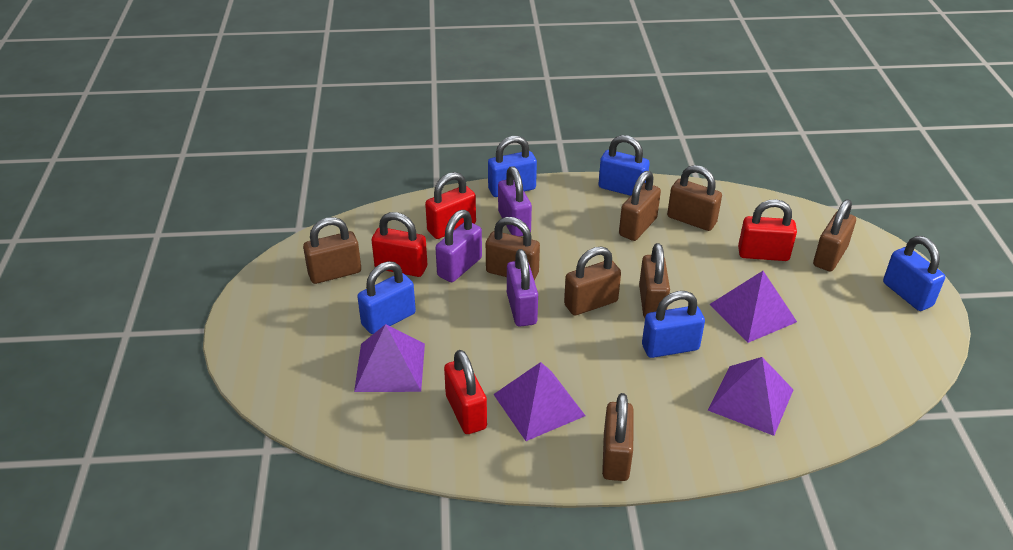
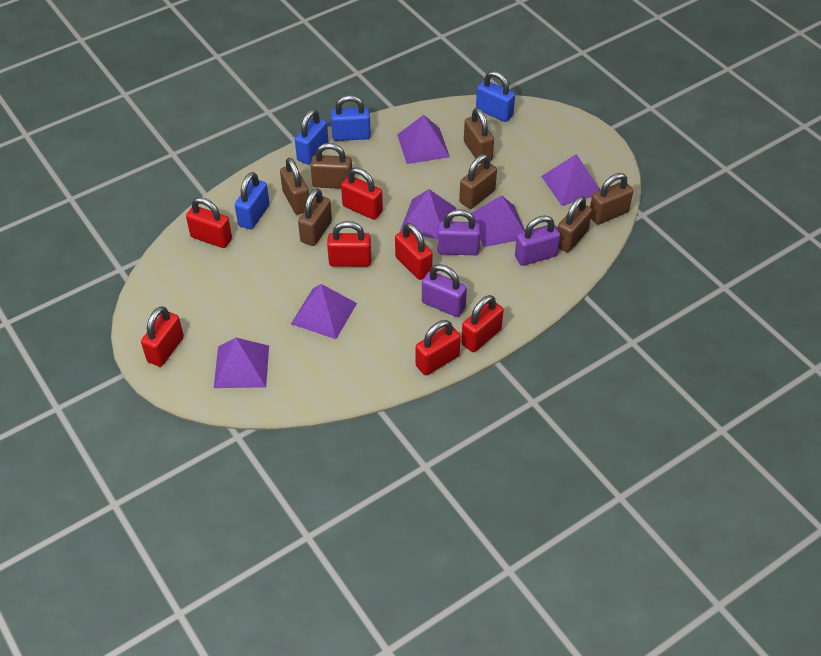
blue padlock: [357,261,416,334] [488,136,537,197] [598,135,650,196] [642,291,705,358] [883,236,945,311] = 5 -> [235,172,270,229] [295,109,329,165] [331,95,371,141] [476,71,515,122] = 4
brown padlock: [303,217,361,284] [486,217,540,280] [564,247,621,315] [602,393,634,481] [619,171,661,241] [639,243,670,318] [667,165,722,231] [813,199,856,272] = 8 -> [280,158,309,215] [298,188,332,246] [310,143,352,189] [459,154,497,209] [464,108,494,164] [557,196,592,253] [590,173,633,225] = 7
purple pyramid: [354,324,425,392] [493,362,586,441] [708,357,794,436] [710,271,797,343] = 4 -> [214,338,269,388] [291,284,357,339] [397,115,450,164] [400,189,456,239] [471,195,525,247] [541,154,600,206] = 6
red padlock: [372,212,427,277] [425,172,476,239] [444,350,487,434] [738,199,797,261] = 4 -> [141,306,184,367] [186,197,232,248] [327,221,371,267] [341,168,383,220] [395,223,432,280] [415,320,461,375] [461,295,503,352] = 7

